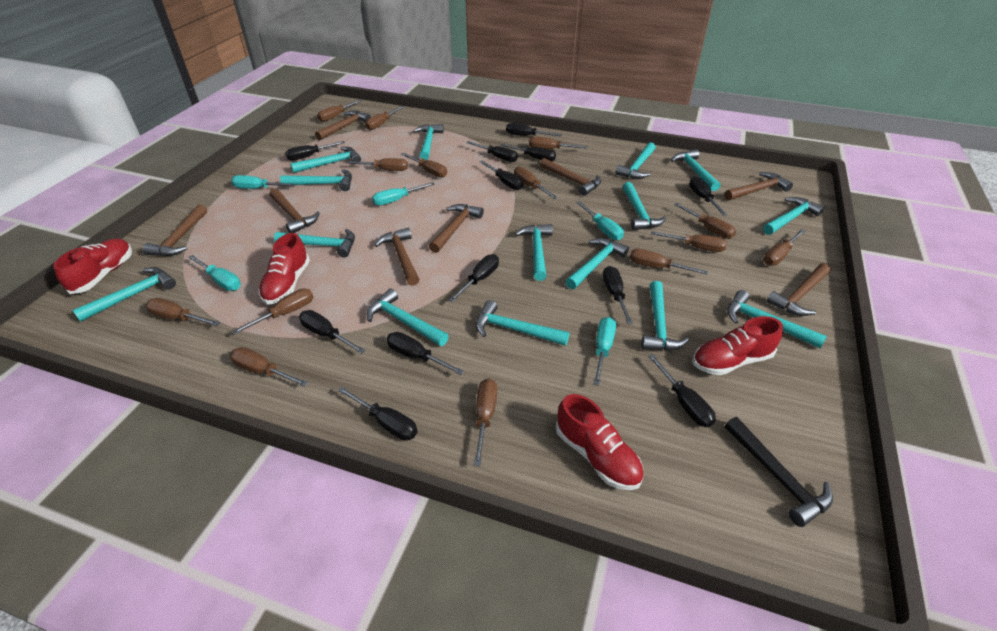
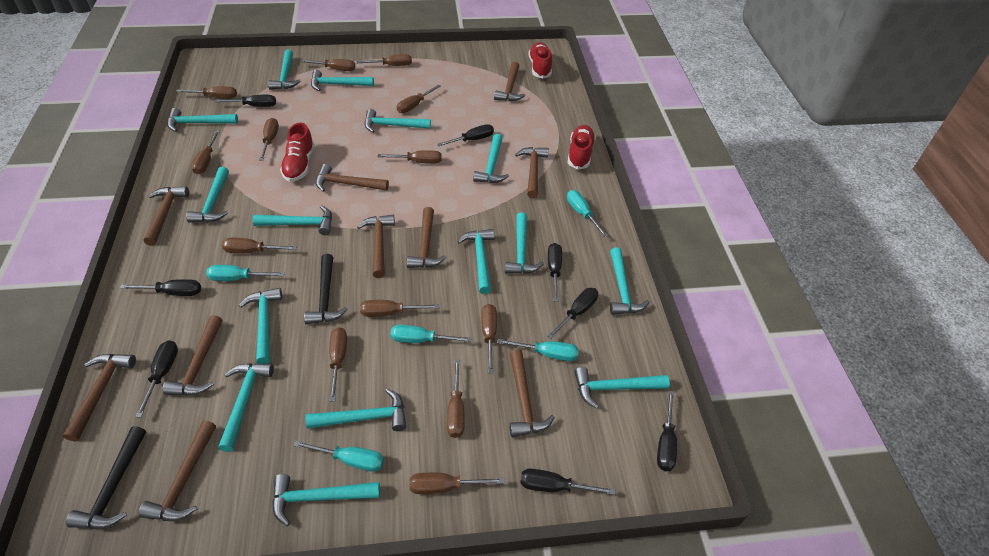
black hammer: [725,417,833,527] = 1 -> [66,426,146,529] [304,254,348,324] = 2
black screwdriver: [285,141,345,161] [299,310,366,354] [338,387,418,441] [386,332,464,375] [448,254,499,302] [466,141,518,162] [479,160,523,190] [500,143,556,161] [506,123,562,136] [603,266,633,324] [648,354,716,427] [689,176,727,216] = 12 -> [120,279,201,296] [135,340,178,418] [215,95,276,107] [437,124,494,147] [520,469,615,495] [547,288,598,339] [548,243,562,302] [657,391,677,471] = 8
brown hammer: [143,205,207,256] [270,189,320,233] [315,111,371,140] [374,227,419,286] [429,204,484,253] [540,158,601,196] [724,172,793,200] [766,263,831,316] = 8 -> [63,354,136,441] [139,421,216,521] [143,187,189,246] [162,315,222,395] [316,164,389,192] [357,215,395,278] [407,207,446,268] [494,62,525,101] [509,350,555,437] [515,147,549,198] = 10
brown screwdriver: [145,298,220,326] [230,347,308,387] [232,289,313,335] [317,100,362,122] [346,158,408,171] [365,106,404,130] [401,153,447,178] [474,379,497,466] [514,167,558,199] [529,137,588,149] [630,249,708,275] [651,231,727,252] [674,203,736,239] [763,229,805,266] = 14 -> [176,86,237,99] [191,130,220,174] [222,238,297,253] [259,118,279,161] [300,59,355,71] [329,327,347,401] [357,54,412,66] [360,300,439,317] [378,150,442,164] [397,84,441,113] [409,473,505,494] [447,360,465,438] [481,304,497,373] = 13
red shoe: [53,239,132,294] [258,233,310,305] [556,394,643,490] [693,316,783,375] = 4 -> [280,123,315,182] [529,42,552,79] [568,125,596,170] = 3

